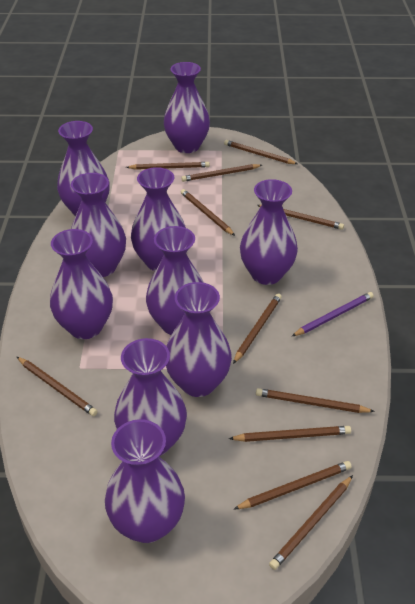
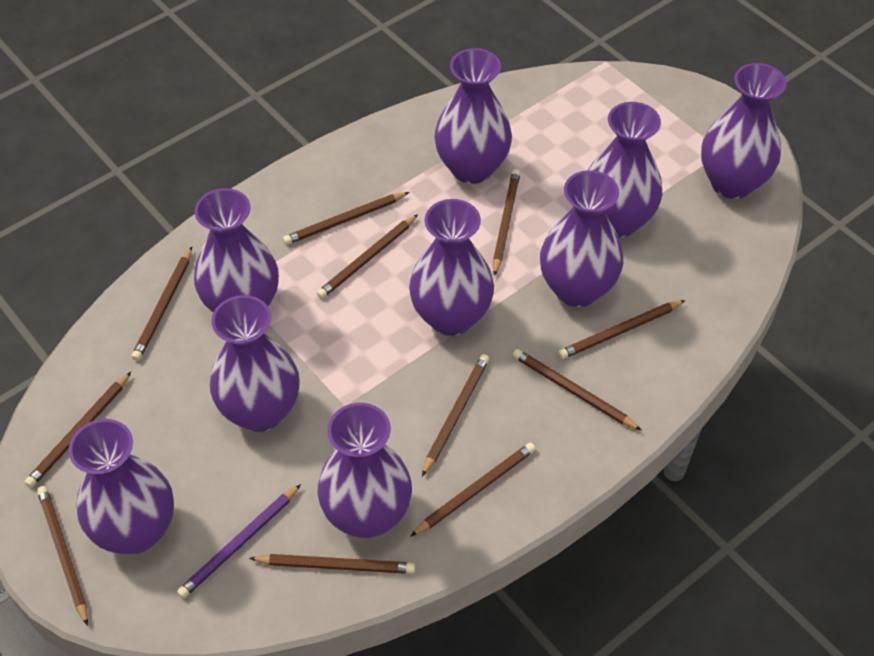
purple vase: [50,229,113,339] [57,121,110,216] [71,173,126,277] [105,419,185,543] [114,338,187,456] [131,167,186,271] [146,226,204,335] [164,62,210,153] [166,282,232,397] [240,179,298,285] = 10 -> [69,419,174,554] [194,188,279,313] [210,295,300,432] [318,403,412,538] [409,199,494,336] [434,48,512,184] [540,170,624,307] [588,102,662,238] [701,63,787,199] = 9

